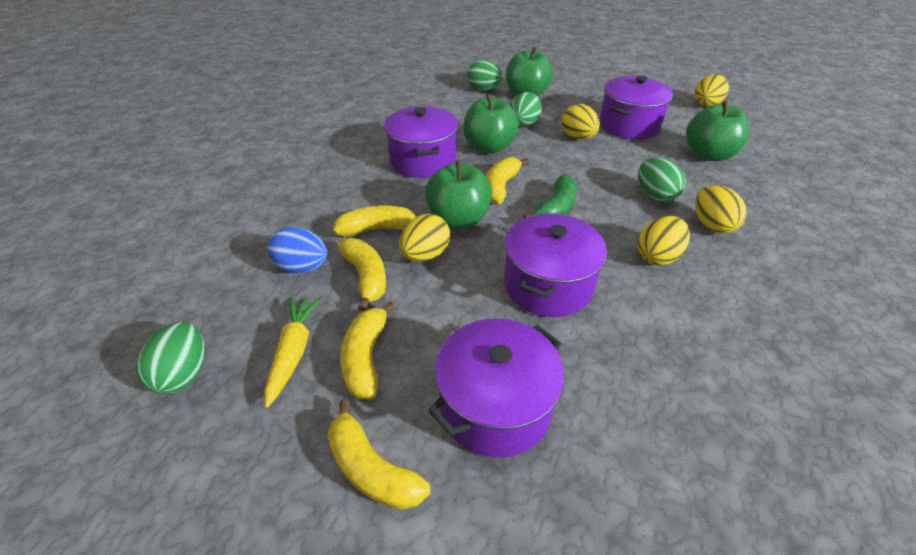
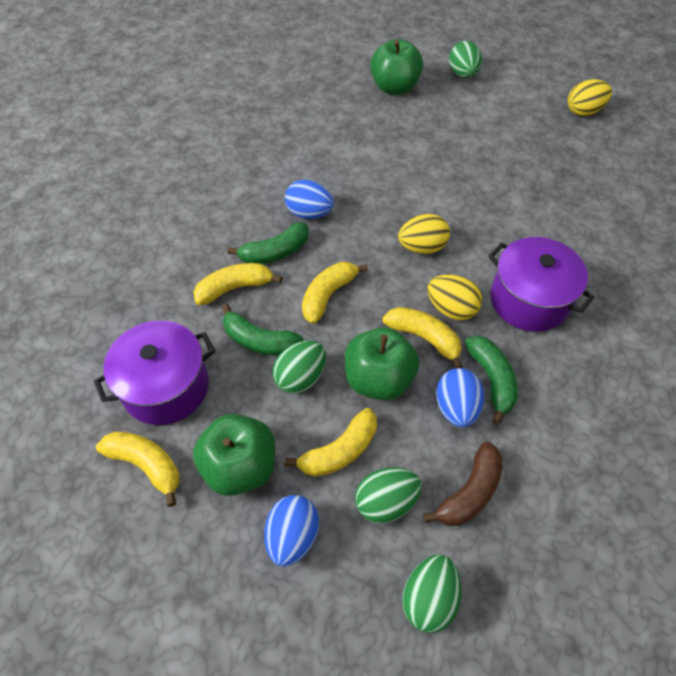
blue egg: [268,227,327,273] = 1 -> [264,495,319,567] [285,180,334,219] [436,368,484,427] = 3
brown banana: none = 0 -> [424,442,503,526] = 1
green apple: [425,160,492,229] [463,94,519,154] [506,47,553,96] [686,101,749,161] = 4 -> [193,414,275,496] [345,327,419,401] [370,39,423,95] = 3
green banana: [523,174,577,218] = 1 -> [221,304,304,356] [227,222,309,264] [465,336,518,424] = 3
purple pot: [384,106,458,178] [428,318,564,458] [504,214,607,317] [599,75,673,139] = 4 -> [94,321,215,425] [488,237,594,332] = 2
yellow carrot: [264,296,322,408] = 1 -> none = 0
yellow egg: [399,214,451,262] [561,104,600,140] [637,216,690,265] [695,74,729,107] [695,185,747,234] = 5 -> [398,214,450,254] [427,274,482,320] [567,79,612,116] = 3

